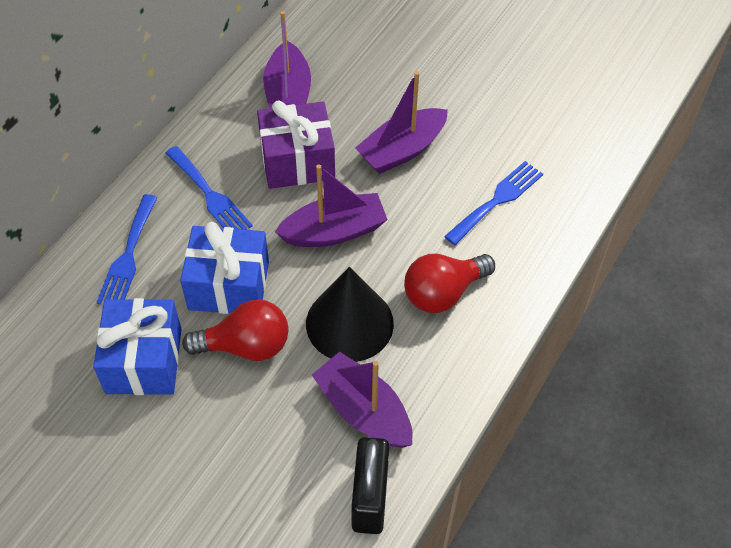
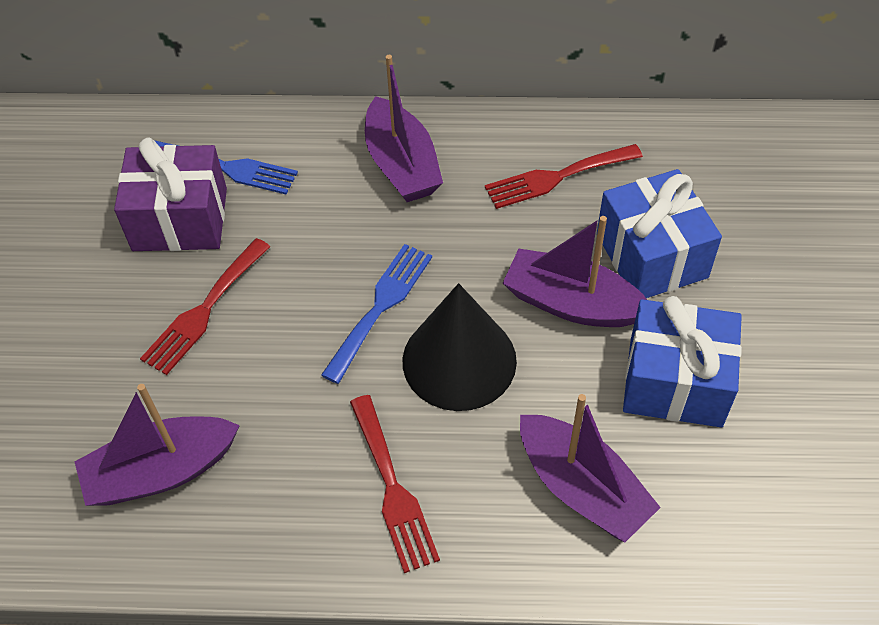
black padlock: [351,437,389,534] = 1 -> none = 0
blue fork: [96,194,158,305] [166,146,253,230] [444,161,543,245] = 3 -> [154,140,298,194] [321,244,432,384] = 2
red fork: none = 0 -> [140,238,270,375] [350,395,440,573] [485,144,643,209] = 3
red light bulb: [182,299,289,361] [404,254,495,313] = 2 -> none = 0

